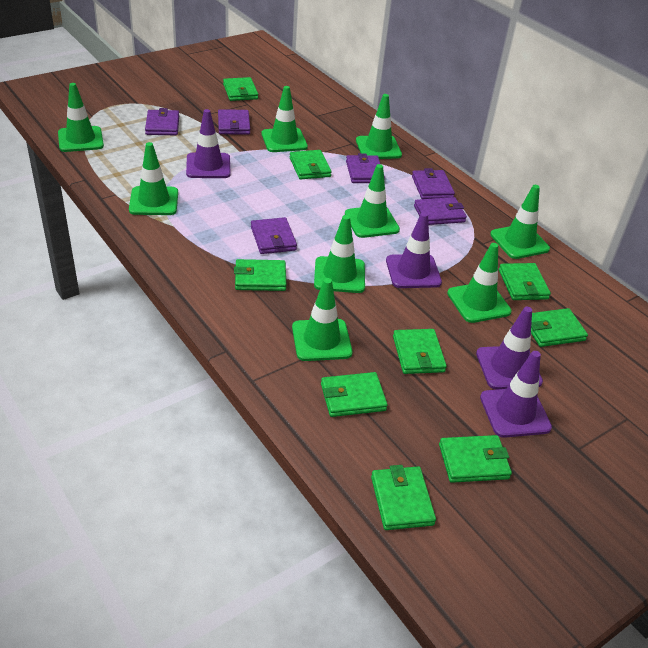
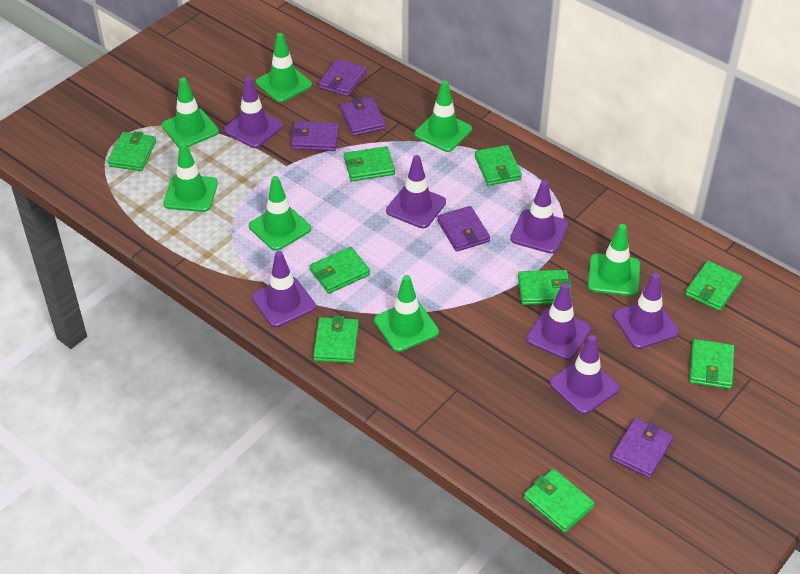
green traffic cone: [58,83,104,152] [129,142,178,215] [262,86,308,152] [292,278,352,361] [314,215,365,293] [345,164,400,238] [356,94,402,159] [447,243,512,323] [490,185,550,259] = 9 -> [162,77,219,147] [163,142,218,212] [249,176,311,251] [256,33,312,103] [374,275,439,352] [414,81,472,152] [588,224,640,296] = 7
purple traffic cone: [186,109,231,178] [386,212,442,288] [476,307,543,389] [480,351,552,438] = 4 -> [224,77,283,148] [252,251,316,327] [386,155,446,229] [510,180,568,254] [526,283,591,360] [549,335,620,414] [613,273,679,349] = 7
purple wallet: [145,108,179,135] [218,109,250,135] [251,217,297,254] [346,153,385,183] [412,168,455,199] [414,197,467,225] = 6 -> [291,121,339,151] [318,59,366,97] [340,97,386,136] [437,206,490,252] [611,418,674,478] = 5

